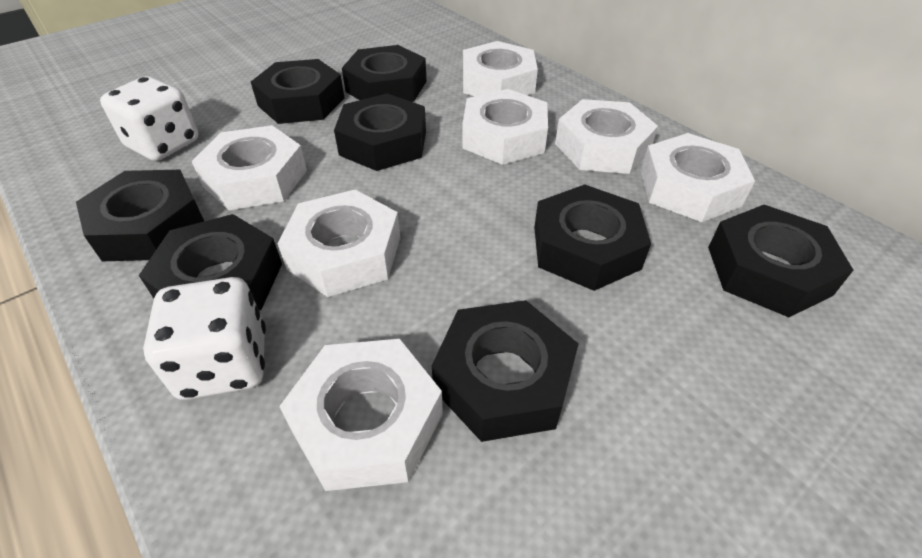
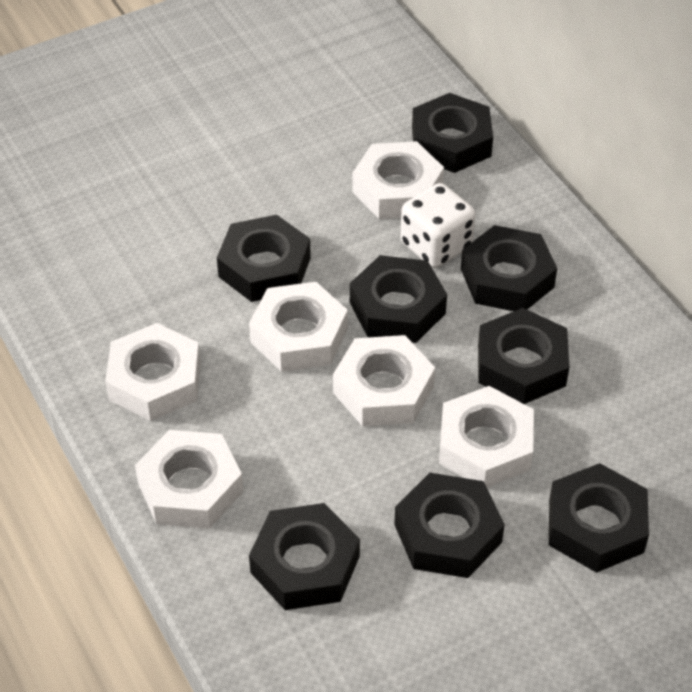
white dice: [100,76,199,161] [143,277,266,400] = 2 -> [400,183,475,268] = 1
white nut: [192,125,307,210] [277,190,400,297] [279,339,443,491] [462,89,548,165] [463,41,538,96] [555,99,658,174] [641,133,755,222] = 7 -> [105,323,201,421] [135,430,243,529] [249,282,348,372] [333,335,435,426] [352,141,444,219] [439,386,534,487] = 6

